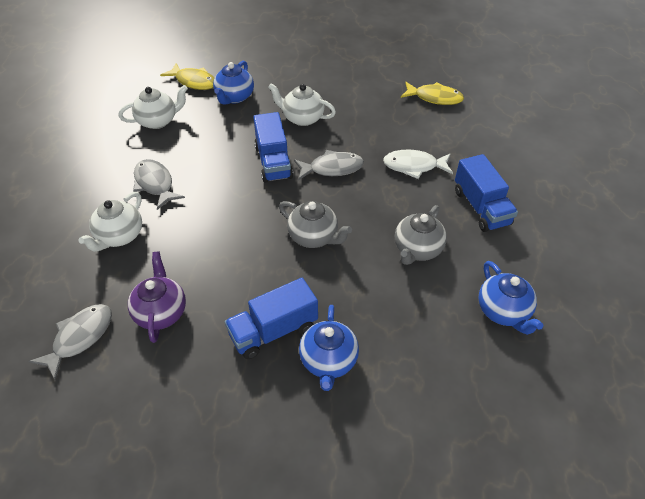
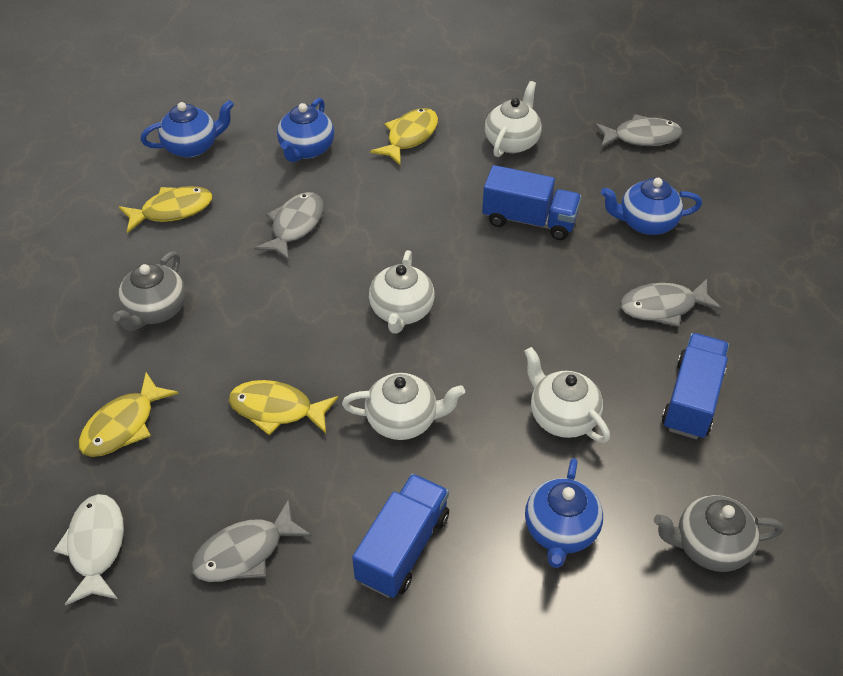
blue teapot: [213,61,254,105] [299,305,359,391] [479,261,543,335] = 3 -> [140,100,234,158] [277,98,334,162] [525,458,603,568] [601,178,702,235] = 4
grey fish: [29,304,112,381] [133,159,185,210] [294,150,364,181] = 3 -> [191,499,312,582] [254,192,324,261] [595,114,682,148] [620,279,722,327] = 4
purple teapot: [128,252,186,343] = 1 -> none = 0
white teapot: [78,192,142,252] [119,85,188,129] [268,83,336,126] = 3 -> [342,373,465,440] [369,250,435,334] [485,81,542,157] [524,347,610,443] = 4
yellow fish: [160,63,214,90] [401,82,464,105] = 2 -> [79,372,179,457] [119,186,212,233] [229,380,338,435] [370,108,438,166] = 4

